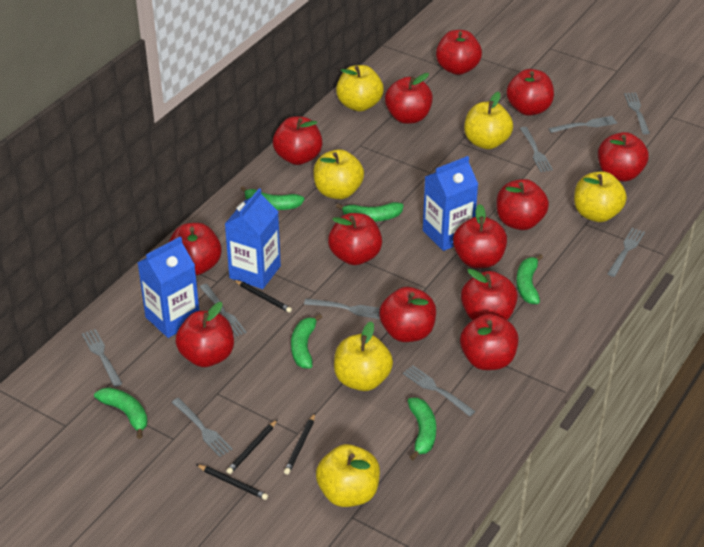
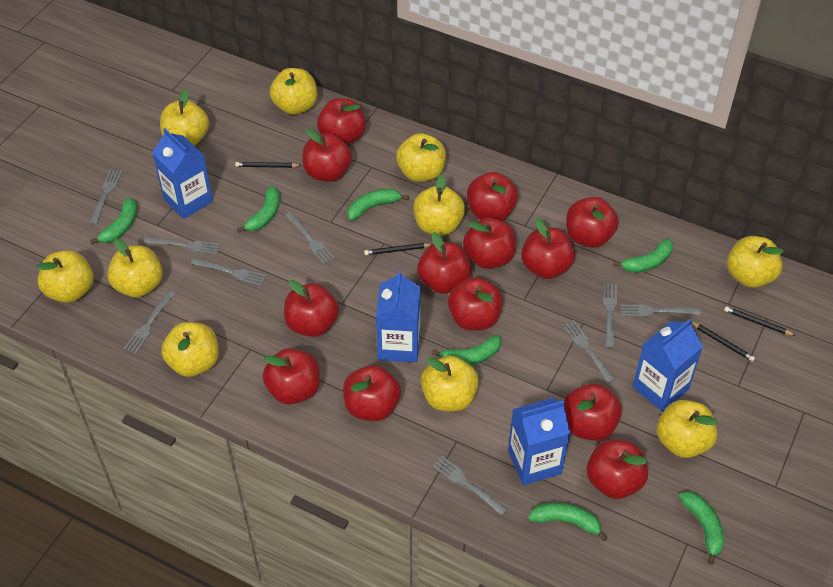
blue carton: [138,236,199,338] [225,188,281,289] [423,156,478,251] = 3 -> [152,128,213,219] [376,270,420,363] [508,398,570,485] [633,319,703,412] = 4
green banana: [94,387,148,439] [240,186,304,210] [291,314,322,369] [336,202,404,222] [408,398,436,460] [516,254,543,304] = 6 -> [90,197,137,244] [237,186,280,233] [347,189,409,221] [431,335,501,365] [528,503,607,541] [613,238,673,273] [679,491,724,565] = 7
yellow apple: [313,149,364,199] [316,444,380,507] [334,321,393,391] [336,65,384,111] [464,92,513,149] [574,172,627,222] = 6 -> [36,250,94,303] [107,239,163,298] [160,89,209,145] [161,322,219,377] [270,68,317,115] [396,133,446,182] [413,174,465,235] [421,356,479,411] [657,400,718,458] [727,236,784,288] = 10

